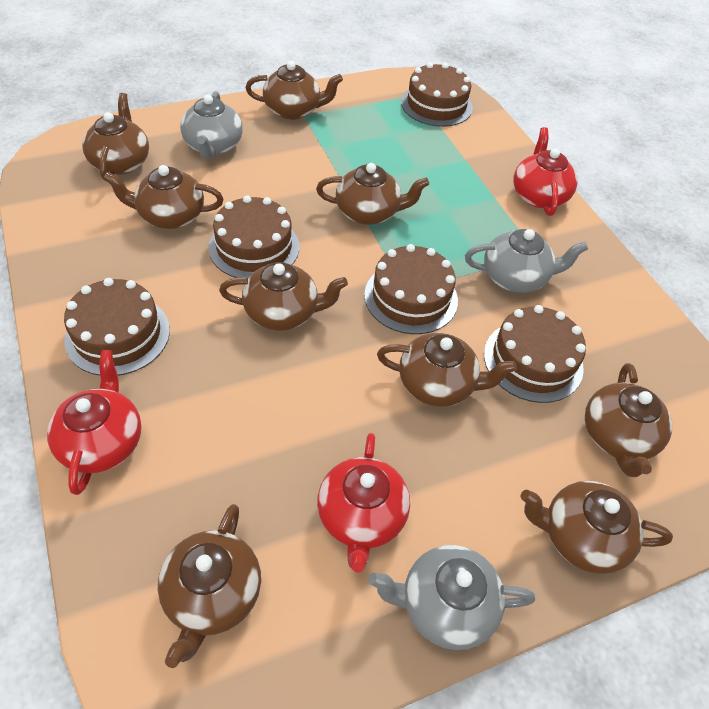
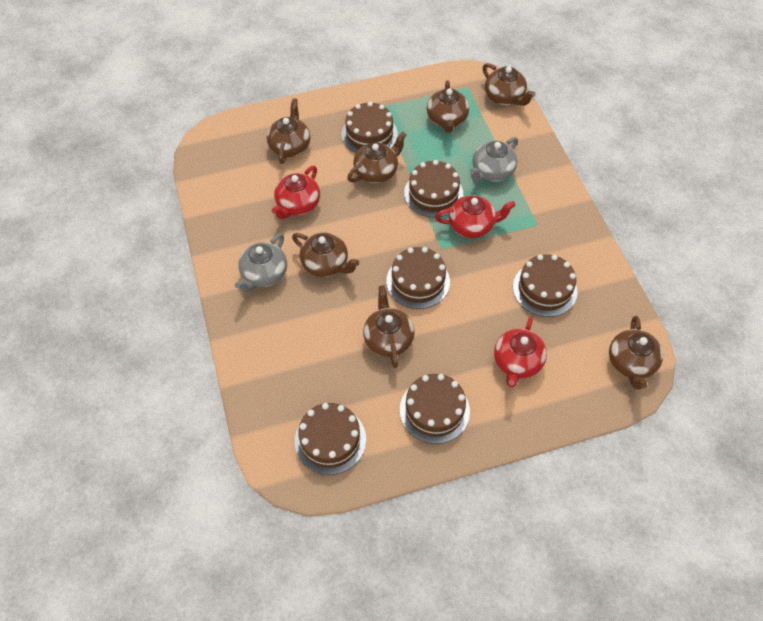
brown cake: [64,278,170,376] [209,195,299,278] [364,244,458,334] [401,62,473,127] [484,305,586,403] = 5 -> [295,403,366,475] [342,102,398,153] [386,247,450,309] [400,374,470,444] [404,160,463,217] [513,254,578,317] = 6
brown teapot: [82,93,149,180] [103,165,224,229] [158,504,261,668] [219,262,348,331] [245,61,343,120] [316,163,429,225] [377,333,517,407] [521,481,673,574] [585,363,672,477] = 9 -> [267,98,310,164] [292,233,359,277] [347,132,407,183] [363,285,415,368] [427,80,469,133] [482,63,536,106] [609,316,663,389] = 7
grey teapot: [180,91,243,159] [369,545,535,650] [465,229,588,293] = 3 -> [235,233,287,293] [470,137,518,182] = 2

